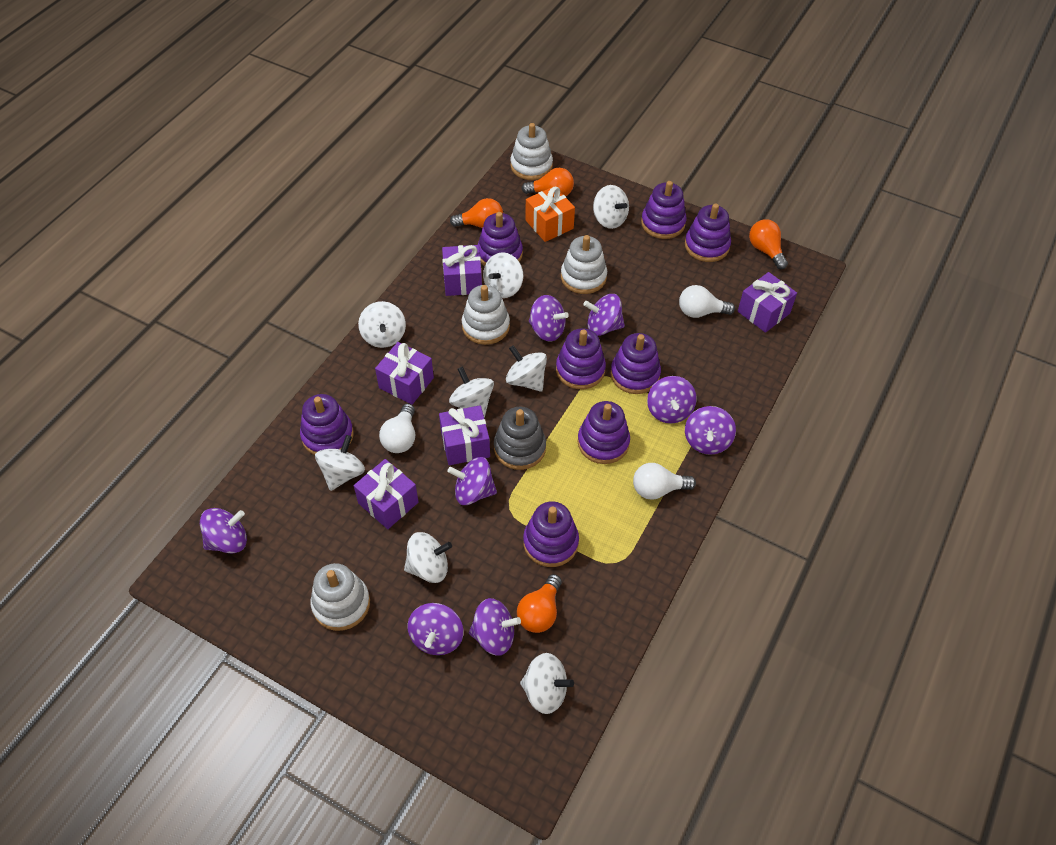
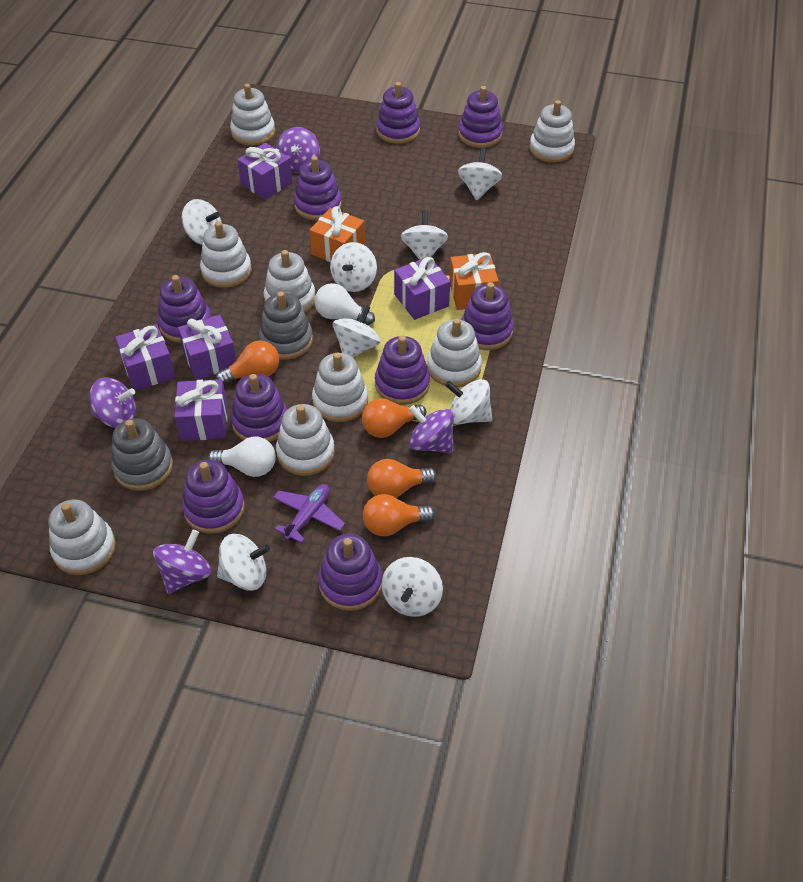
grey stacking toy: [494,407,546,470] = 1 -> [111,418,173,491] [259,291,313,360] = 2
orange gift: [526,186,575,242] = 1 -> [310,206,365,262] [449,252,499,310] = 2
purple plane: none = 0 -> [273,484,345,543] = 1
purple spinning top: [200,508,247,553] [408,603,463,655] [447,457,497,505] [469,598,521,656] [529,295,569,341] [583,294,625,336] [647,376,697,423] [685,406,736,455] = 8 -> [89,377,136,428] [153,530,211,594] [276,127,320,173] [409,405,454,454] = 4
purple stacking toy: [300,394,354,455] [478,212,523,266] [523,501,579,567] [556,328,606,389] [578,401,630,464] [610,333,661,394] [641,181,686,239] [685,204,731,262] = 8 -> [158,275,211,343] [182,460,245,534] [231,374,287,442] [294,156,342,220] [318,534,382,611] [375,335,430,405] [376,82,420,144] [458,86,503,148] [461,282,514,350] = 9
white light bulb: [379,404,415,453] [633,463,696,500] [679,285,735,318] = 3 -> [208,437,276,477] [315,283,375,325] = 2
white stacking toy: [310,563,370,631] [462,285,510,345] [510,123,553,180] [561,235,607,294] = 4 -> [49,500,116,575] [200,221,252,288] [230,84,275,145] [264,250,316,313] [276,404,335,476] [312,353,368,422] [427,318,482,387] [529,100,575,163] = 8

